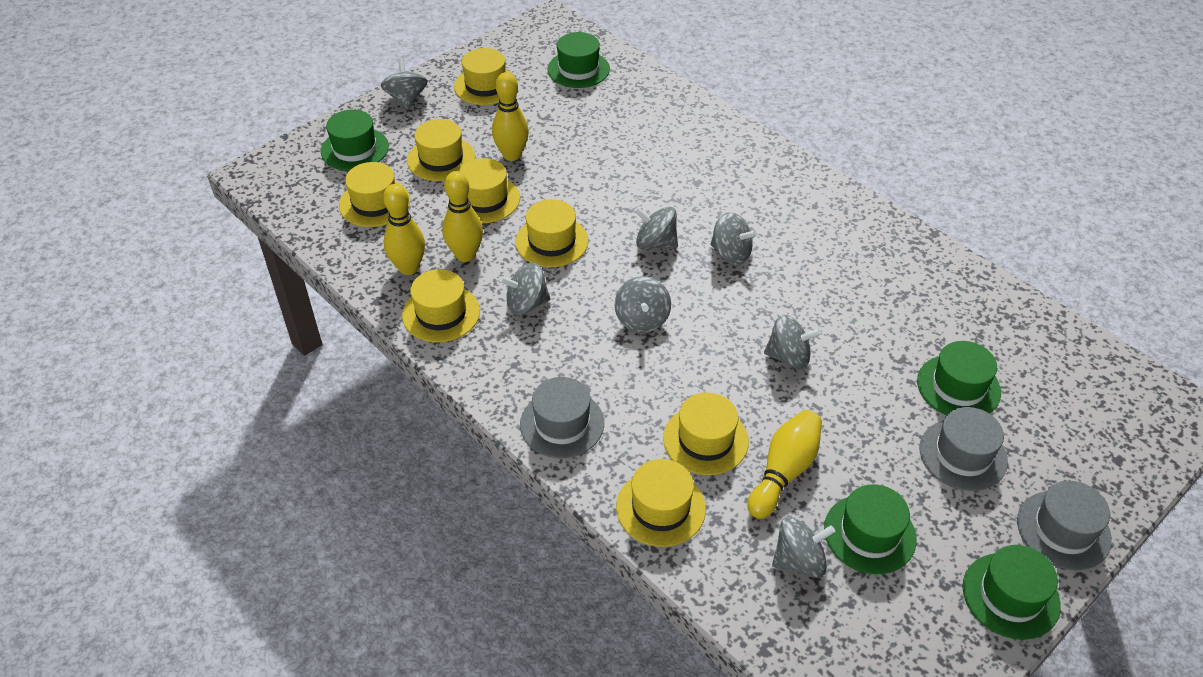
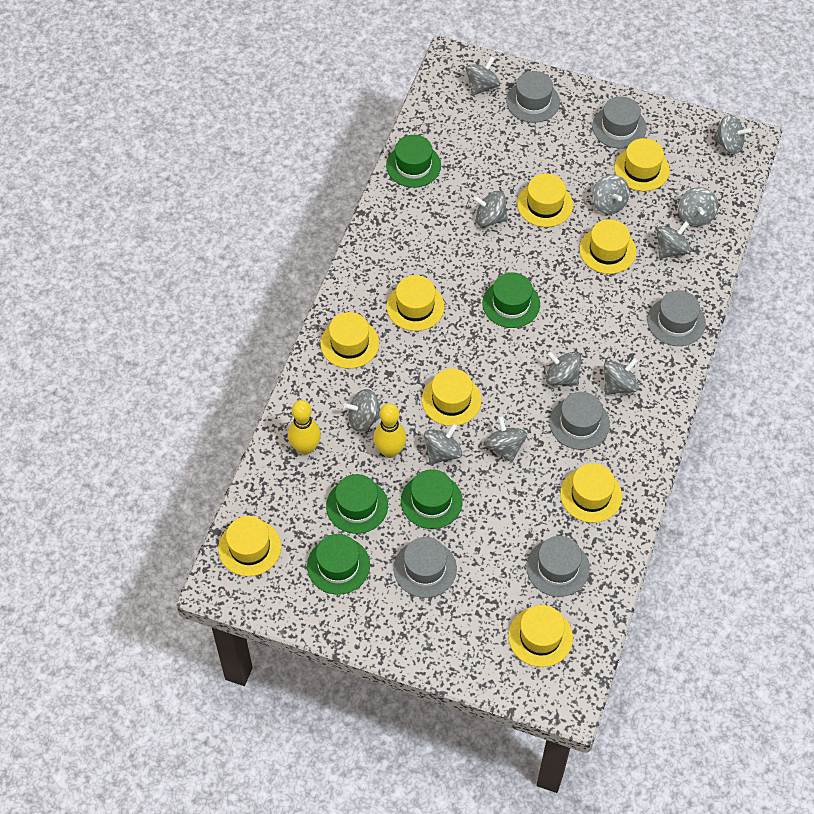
grey hat: [520,377,604,458] [920,407,1008,491] [1017,481,1112,570] = 3 -> [394,537,457,598] [506,71,560,123] [526,536,590,597] [550,392,610,450] [592,96,647,149] [647,290,706,346] = 6
grey spinning top: [381,58,428,110] [499,263,551,316] [615,276,671,333] [634,207,678,249] [711,212,757,266] [764,315,821,370] [772,517,835,578] = 7 -> [344,389,380,432] [424,424,462,464] [466,57,500,96] [473,191,508,227] [485,416,527,463] [546,351,581,386] [592,175,630,215] [604,358,639,395] [657,221,691,259] [678,187,718,227] [713,115,751,154] = 11
yellow bowling pin: [383,184,425,275] [442,171,483,262] [492,72,529,161] [747,410,822,519] = 4 -> [288,400,321,455] [373,403,406,458] = 2
yellow hat: [339,162,410,227] [402,269,480,342] [407,119,475,181] [454,48,515,105] [459,158,520,223] [515,199,589,267] [616,459,706,547] [663,392,749,475] = 8 -> [218,516,281,576] [320,312,379,368] [387,275,444,331] [422,368,482,426] [508,605,573,667] [517,173,573,227] [560,463,622,523] [579,219,636,274] [614,138,670,191] = 9

